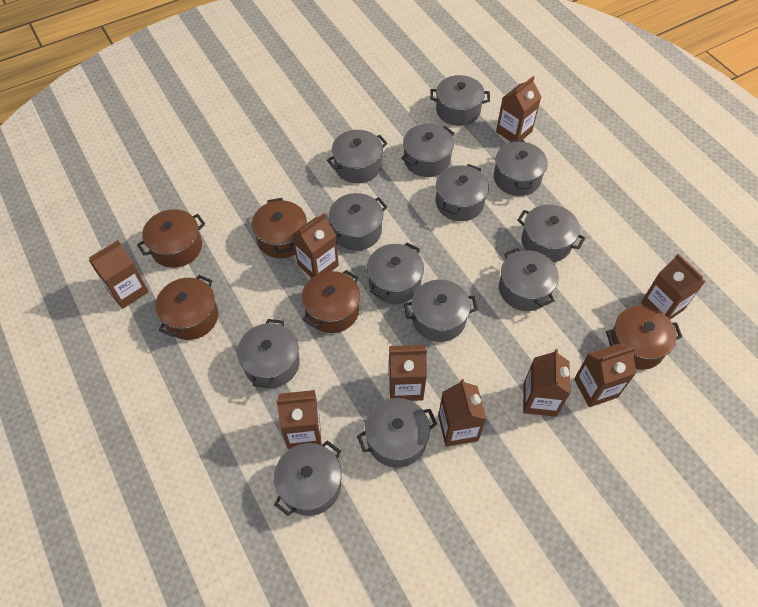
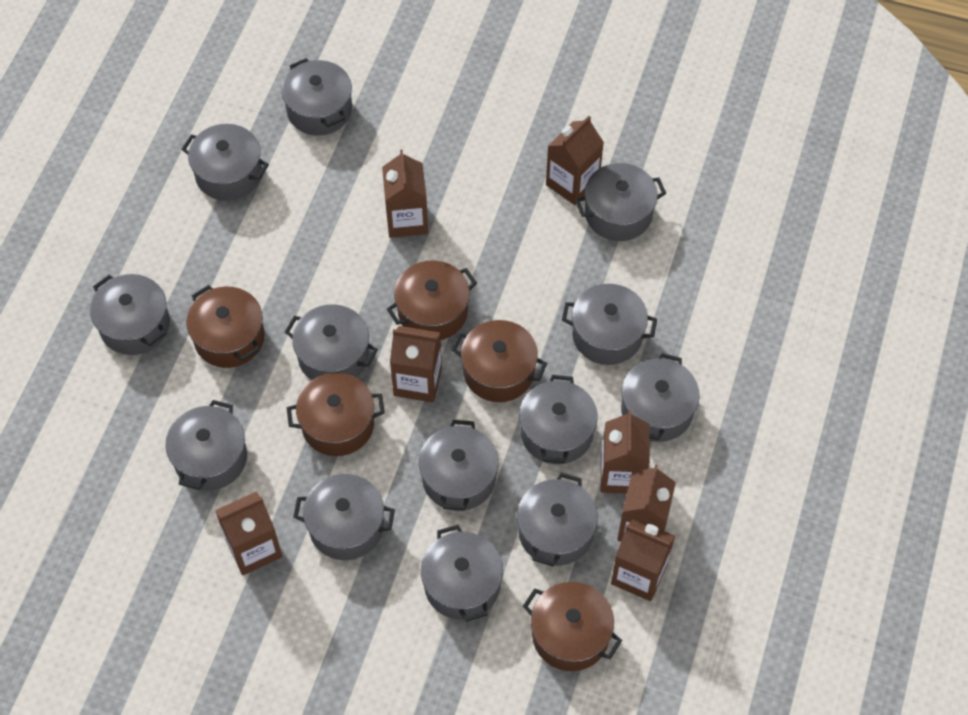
brown carton: [89,240,149,309] [276,390,322,449] [292,213,339,278] [389,345,427,401] [438,379,486,447] [496,76,541,141] [523,349,570,417] [574,344,636,407] [641,254,706,319] = 9 -> [215,491,282,575] [382,150,428,238] [390,326,442,403] [546,116,604,206] [601,410,650,494] [611,518,675,601] [617,464,676,542] = 7

